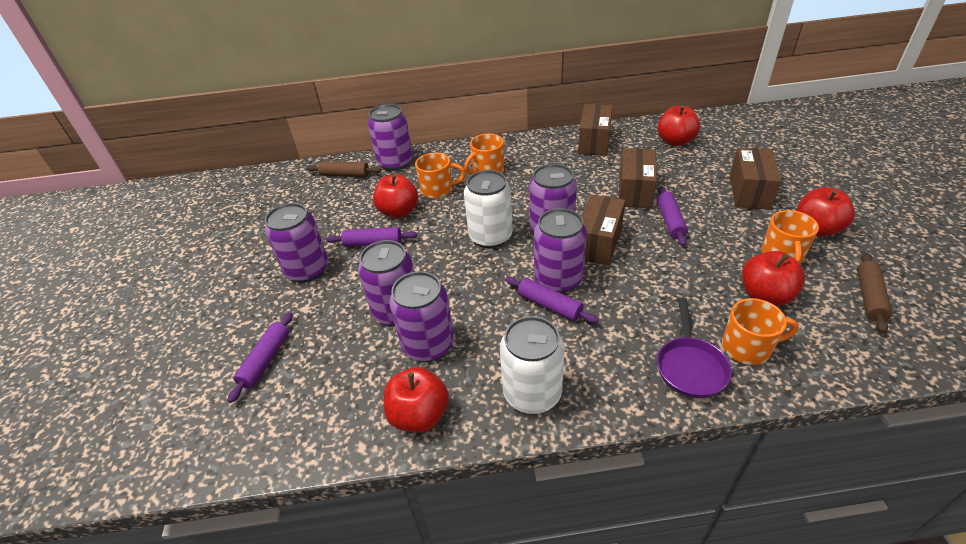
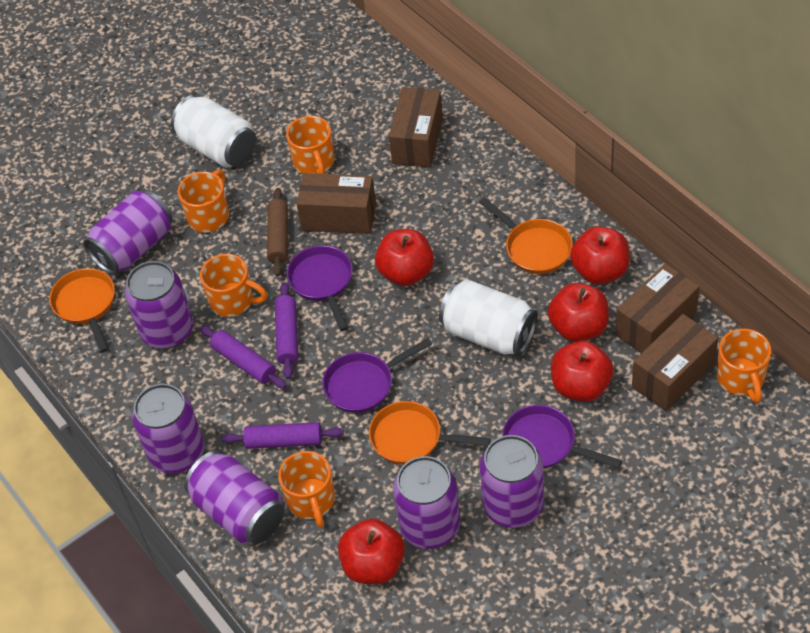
brown rolling pin: [306,161,381,177] [857,253,892,333] = 2 -> [267,188,288,276] = 1
orange mug: [415,153,466,199] [464,134,504,175] [722,298,799,365] [761,210,819,264] = 4 -> [178,170,229,232] [200,254,268,317] [278,451,335,528] [286,116,334,174] [717,329,771,403] = 5
orange pan: none = 0 -> [49,268,115,353] [369,401,491,465] [479,197,573,274] = 3
purple pan: [657,298,732,398] = 1 -> [287,245,352,331] [322,338,432,413] [502,405,622,469] = 3
purple rolling pin: [228,312,293,403] [326,227,417,247] [505,277,599,323] [657,186,688,246] = 4 -> [200,326,287,389] [222,422,344,449] [275,283,298,379] = 3

